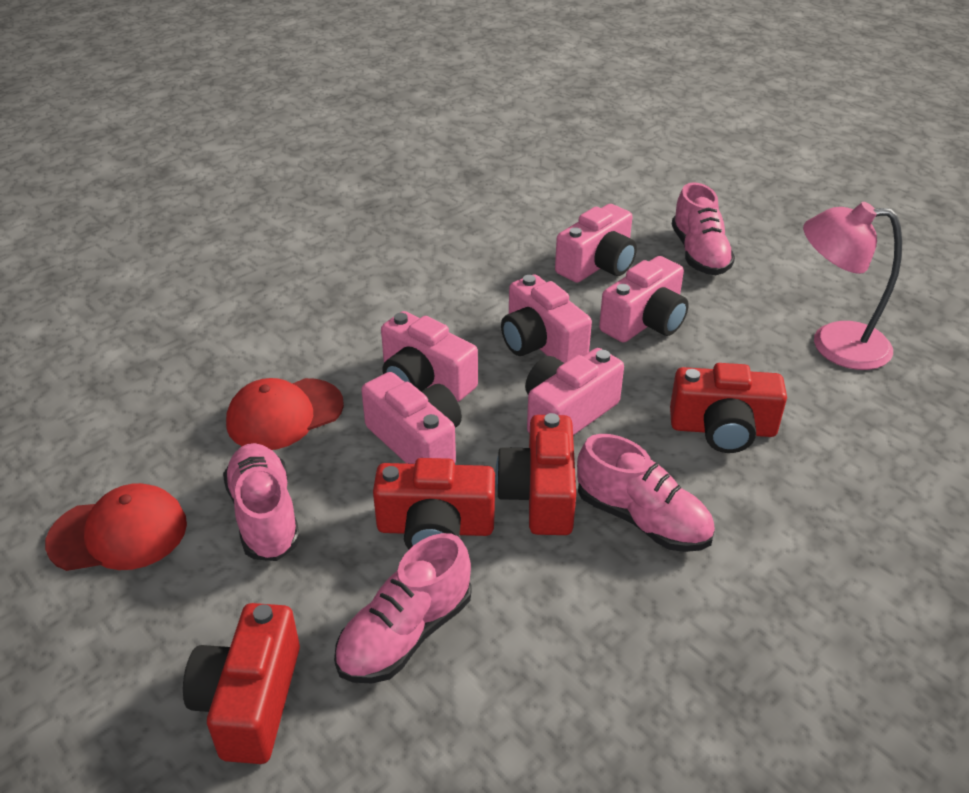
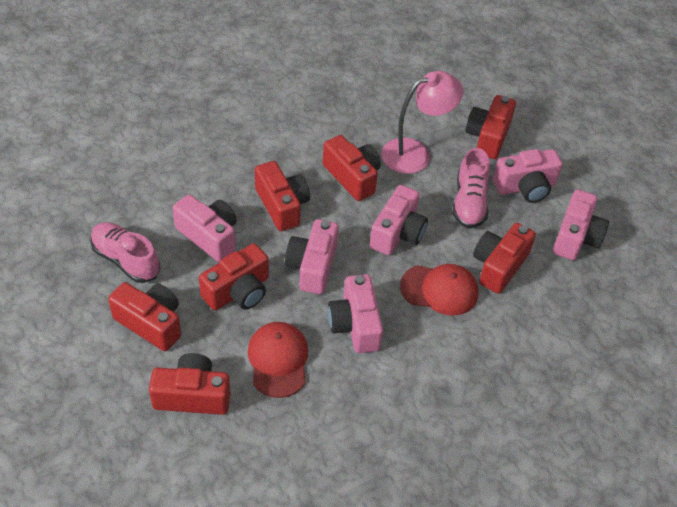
pink shoe: [223,443,300,561] [334,533,472,683] [577,434,715,552] [672,182,735,275] = 4 -> [90,222,160,283] [452,148,490,228] = 2
red camera: [183,603,300,764] [373,458,495,549] [495,413,576,535] [670,363,787,453] = 4 -> [108,282,181,351] [149,353,231,415] [199,243,269,310] [255,161,310,231] [323,135,381,201] [466,95,516,159] [473,223,536,294] = 7

